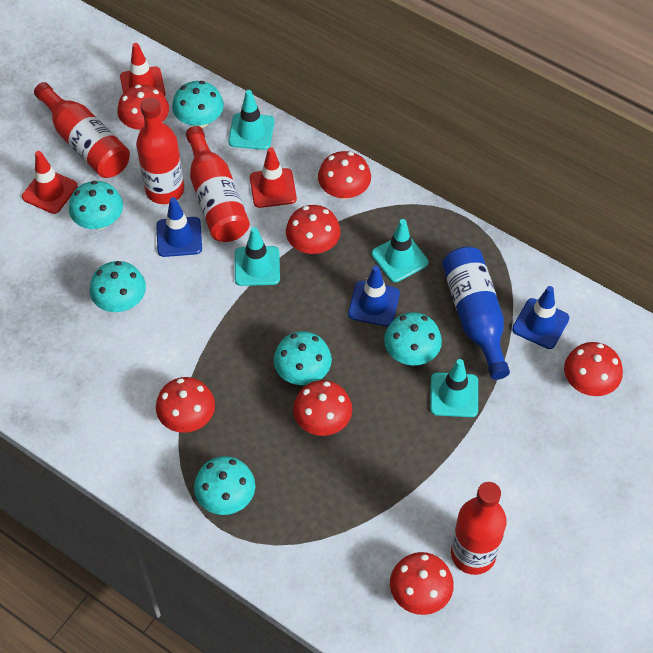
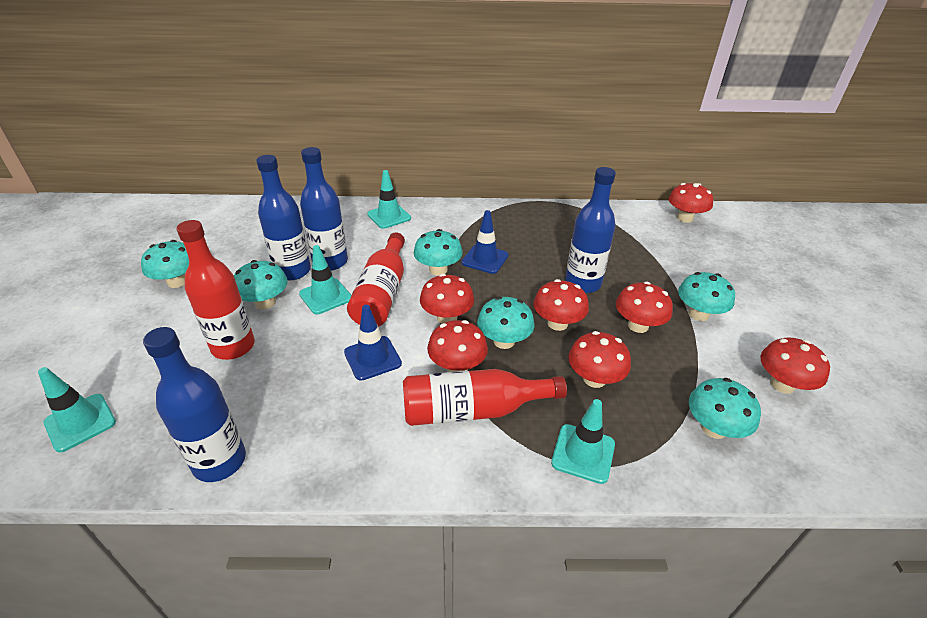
blue bottle: [442,246,510,380] = 1 -> [143,327,246,482] [256,155,311,281] [300,147,348,271] [565,167,616,293] = 4
blue traffic cone: [156,197,202,257] [348,265,400,326] [512,286,569,349] = 3 -> [344,305,402,381] [462,210,509,274] = 2
red bottle: [34,82,130,178] [136,97,184,204] [186,126,250,242] [451,482,507,575] = 4 -> [176,220,255,360] [347,232,405,326] [403,369,567,426] = 3
red traffic cone: [22,151,78,214] [120,43,166,96] [250,147,297,208] = 3 -> none = 0

